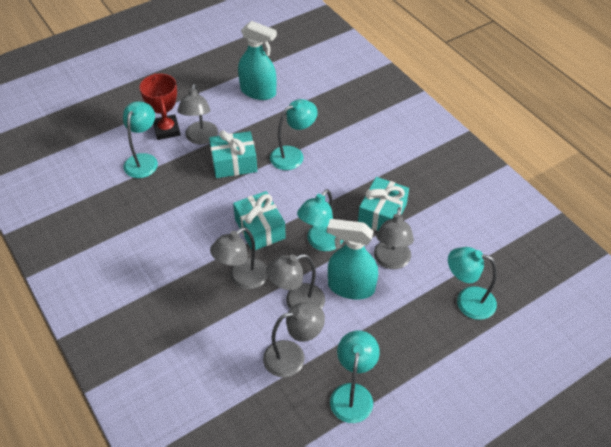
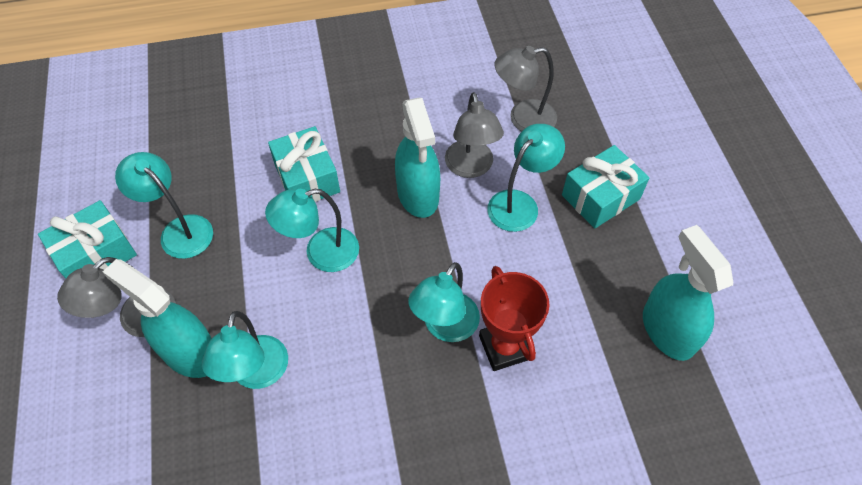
grey lamp: [177,84,218,144] [210,227,268,290] [263,302,325,377] [266,254,325,309] [374,207,414,269] = 5 -> [57,257,176,337] [445,92,504,178] [494,46,557,132] = 3
turquoise spray bottle: [238,21,277,100] [327,219,378,299] = 2 -> [103,259,212,378] [395,98,440,218] [643,225,733,361] = 3

